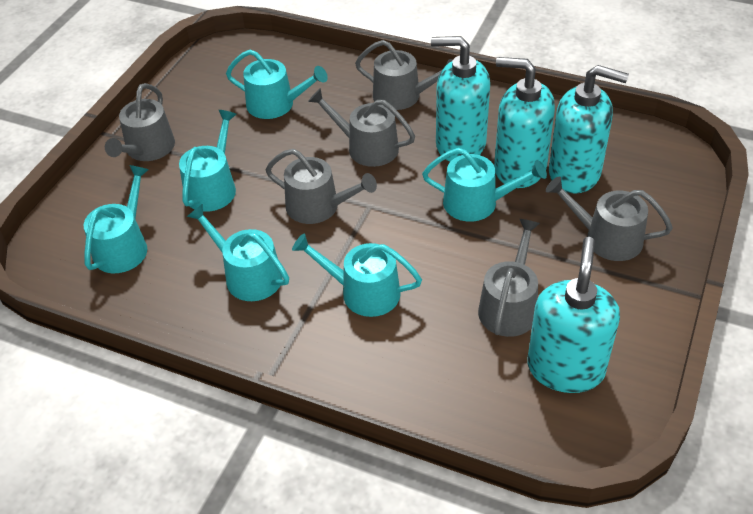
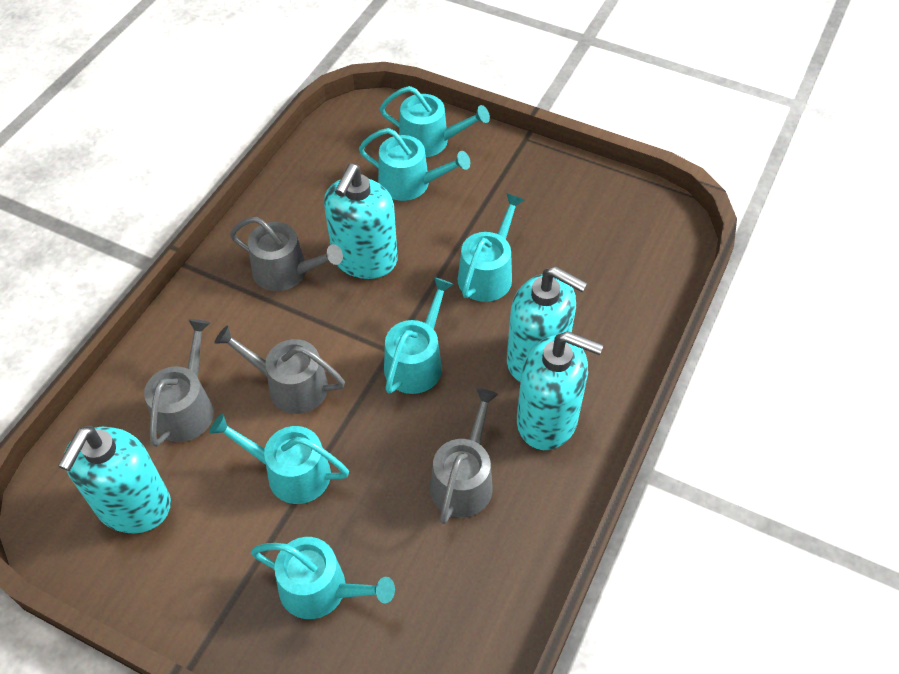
grey watering can: [105,83,175,161] [265,149,377,224] [308,88,415,167] [355,40,453,110] [478,219,540,337] [546,177,673,261] = 6 -> [144,319,214,447] [214,325,345,414] [230,217,343,291] [430,388,498,524] = 4

